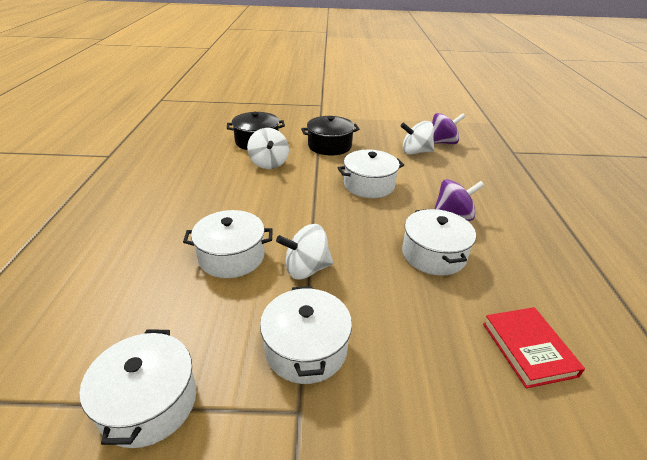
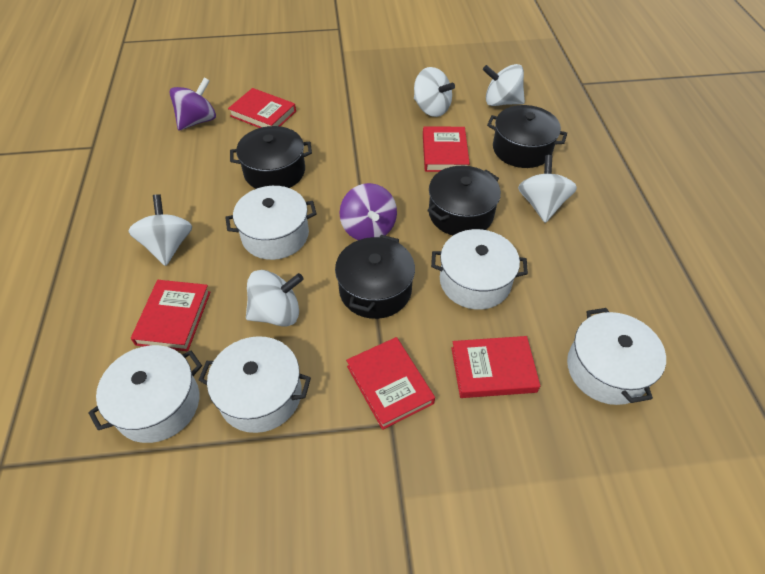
black pot: [227,112,285,150] [301,116,360,155] = 2 -> [230,126,312,189] [335,235,415,319] [427,166,501,235] [487,105,567,168] = 4
red book: [483,307,585,388] = 1 -> [131,280,211,351] [228,88,296,128] [346,337,435,430] [423,127,470,172] [451,336,540,398] = 5
white spinning top: [247,128,289,169] [276,224,333,279] [401,121,434,155] = 3 -> [128,194,192,266] [246,270,304,326] [414,67,455,117] [483,64,525,106] [518,155,577,223] = 5

